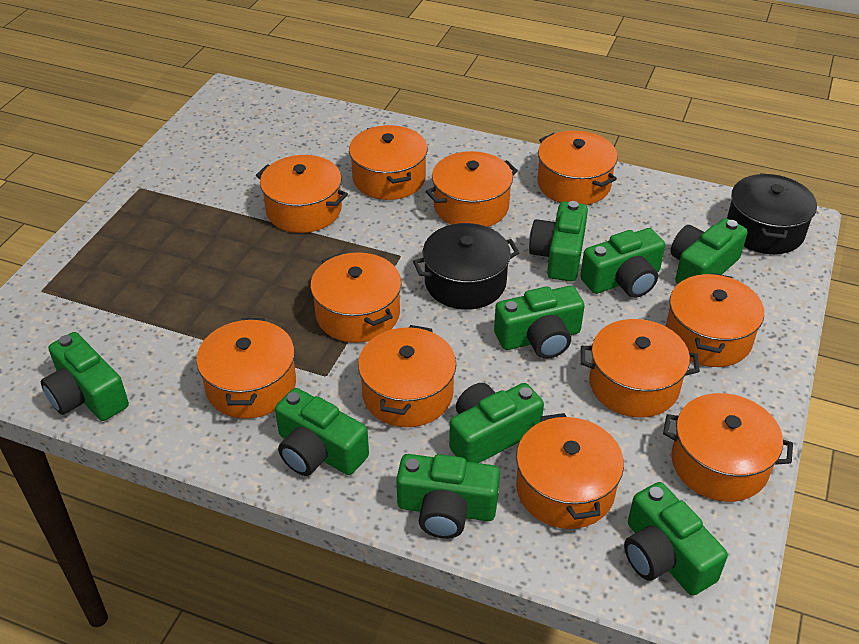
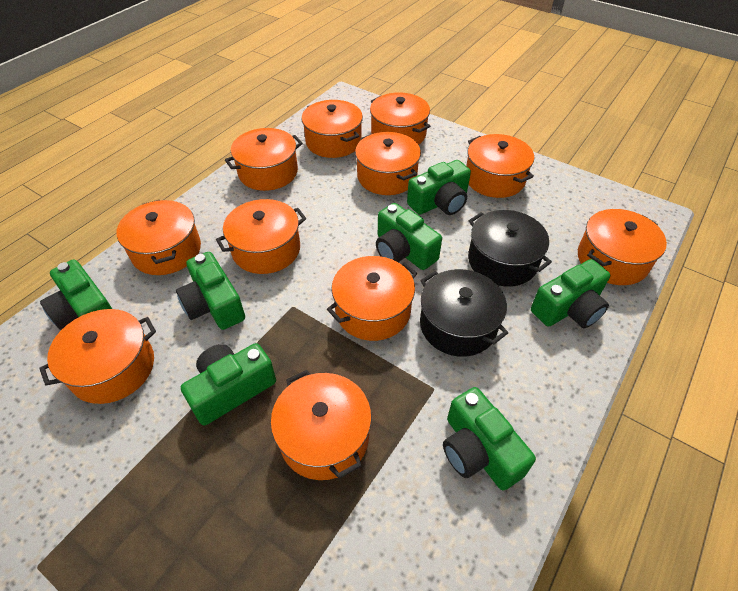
green camera: [41,332,129,421] [275,388,369,476] [396,454,500,539] [449,383,544,463] [494,286,584,359] [529,201,588,282] [580,228,665,298] [624,482,728,596] [671,218,748,284] = 9 -> [40,259,112,330] [176,252,245,330] [181,343,276,425] [376,203,442,270] [407,160,471,215] [443,387,536,490] [531,259,610,328] = 7

